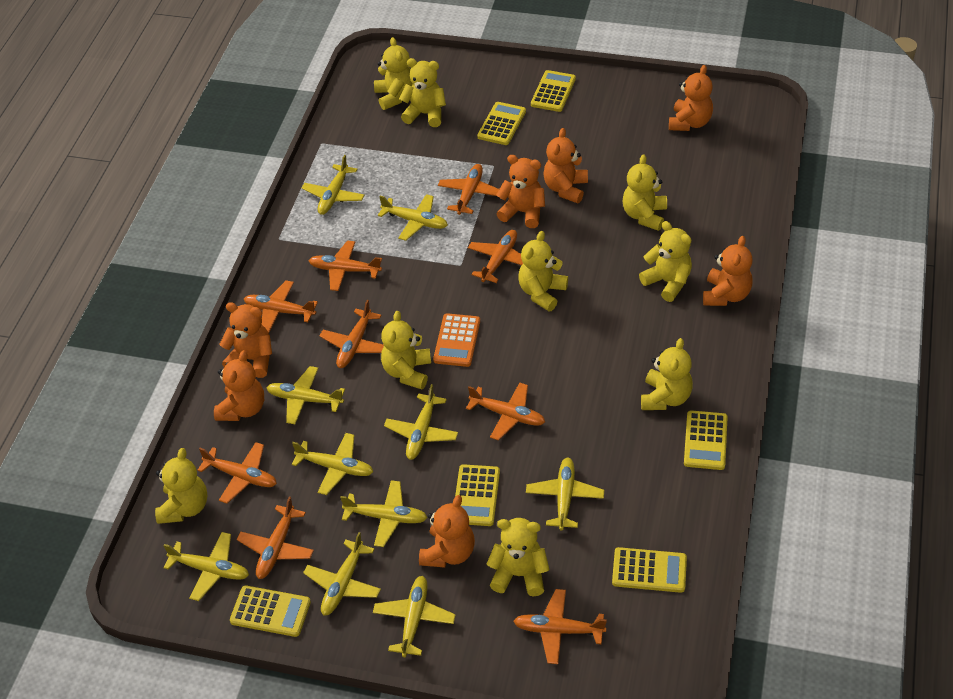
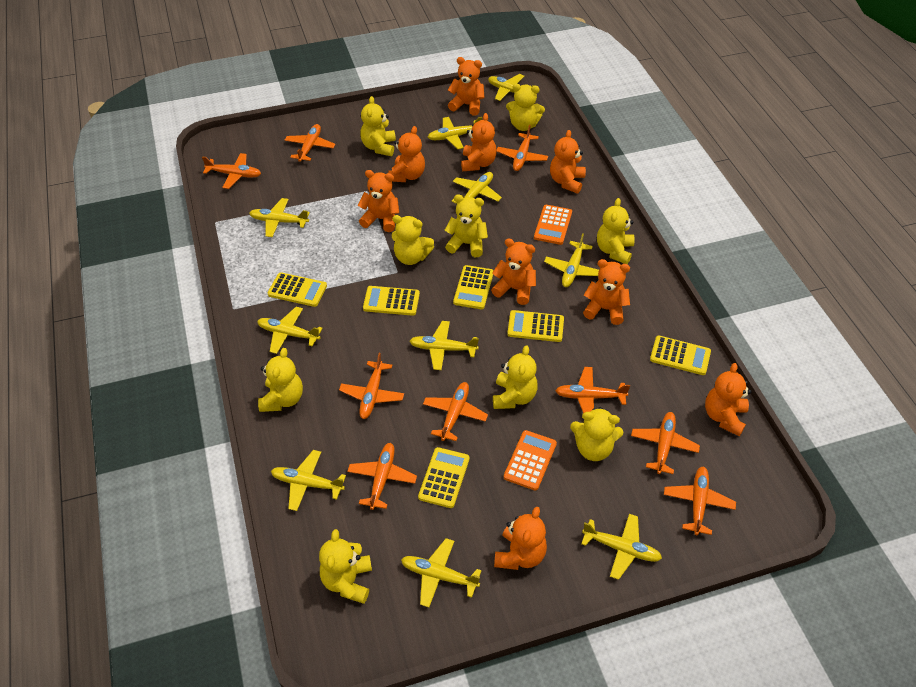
orange calculator: [433,313,480,367] = 1 -> [504,430,557,491] [534,205,572,245] = 2
orange teddy bear: [214,350,264,421] [219,302,272,378] [419,495,475,568] [496,155,545,228] [543,128,588,203] [669,65,713,131] [703,236,752,306] = 7 -> [358,170,399,232] [388,126,425,182] [448,57,485,116] [461,113,497,171] [491,238,536,305] [494,507,547,570] [550,130,586,194] [583,259,630,325] [705,363,752,436] = 9

